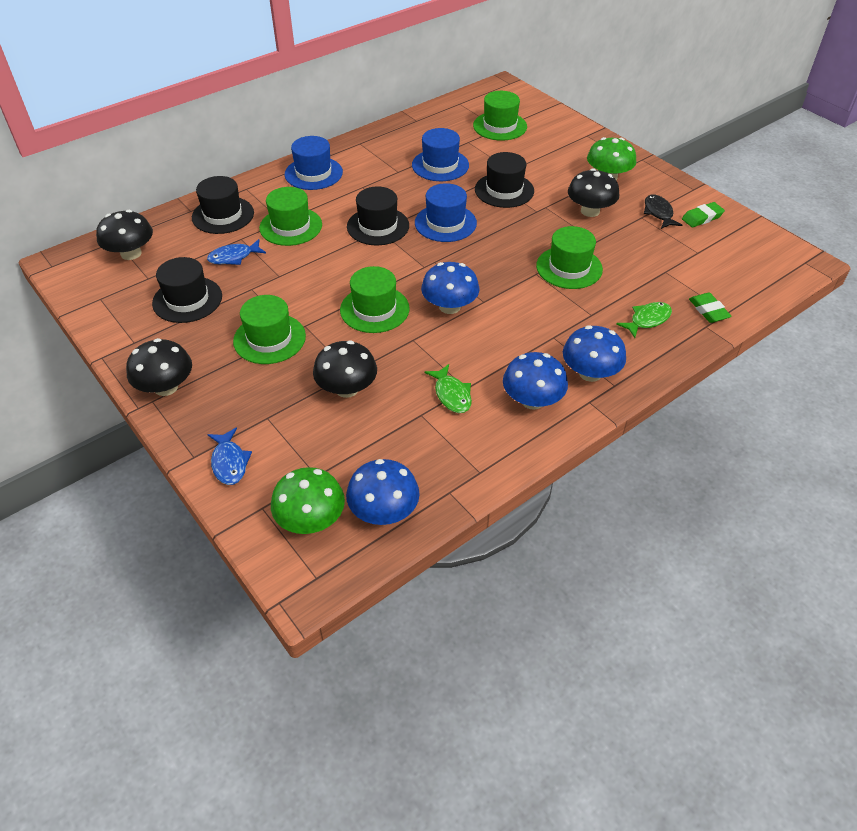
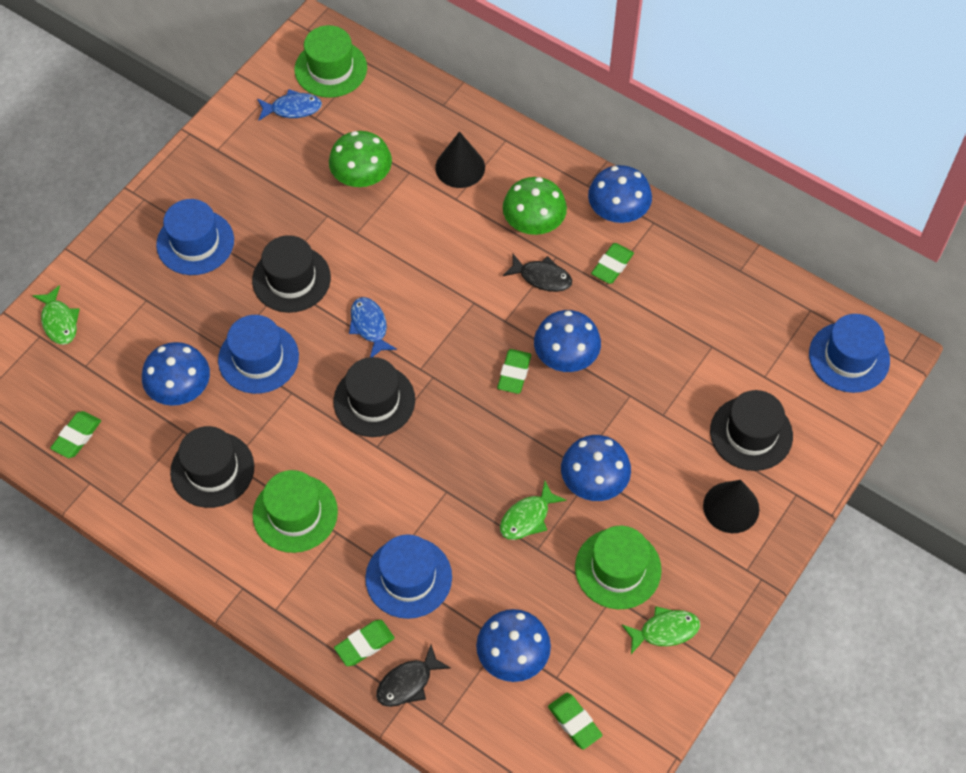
black cone: none = 0 -> [435,131,485,188] [703,480,759,533] = 2
black fish: [644,194,682,229] = 1 -> [376,645,450,707] [503,254,572,292] = 2
black mushroom: [96,210,153,260] [126,338,192,396] [313,340,377,398] [568,168,619,217] = 4 -> none = 0
blue hat: [285,136,343,190] [412,128,469,181] [415,183,477,242] = 3 -> [156,199,234,275] [218,315,299,394] [365,534,452,619] [809,314,890,393] = 4
blue mushroom: [346,459,419,525] [421,262,479,314] [503,352,568,410] [563,325,626,382] = 4 -> [142,342,210,406] [476,609,551,682] [534,310,601,372] [561,435,631,501] [588,165,652,223] = 5
green eraser: [682,202,725,227] [689,293,732,323] = 2 -> [50,411,101,458] [334,620,394,666] [497,349,531,394] [548,693,603,750] [591,243,634,284] = 5
green fish: [424,364,472,413] [616,302,672,338] = 2 -> [32,285,80,345] [500,481,566,540] [622,606,700,654] = 3
green hat: [233,295,306,364] [259,187,322,246] [340,266,410,333] [473,91,527,141] [536,226,603,289] = 5 -> [253,470,338,553] [294,25,367,98] [575,526,662,609] = 3

